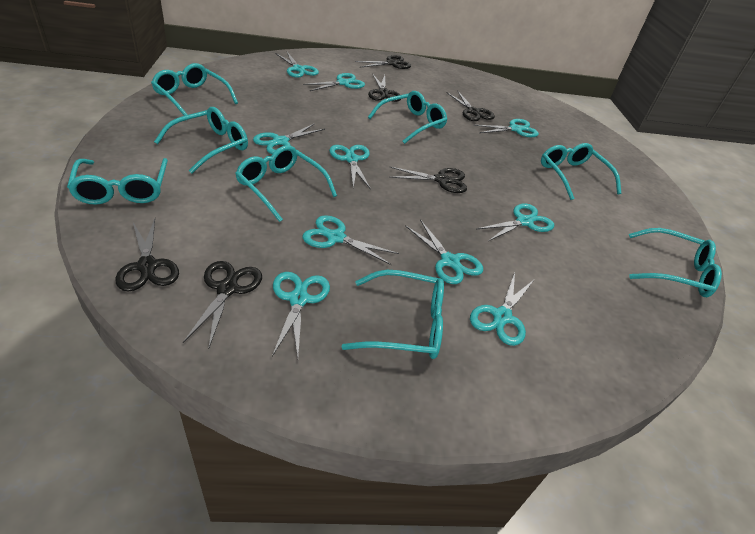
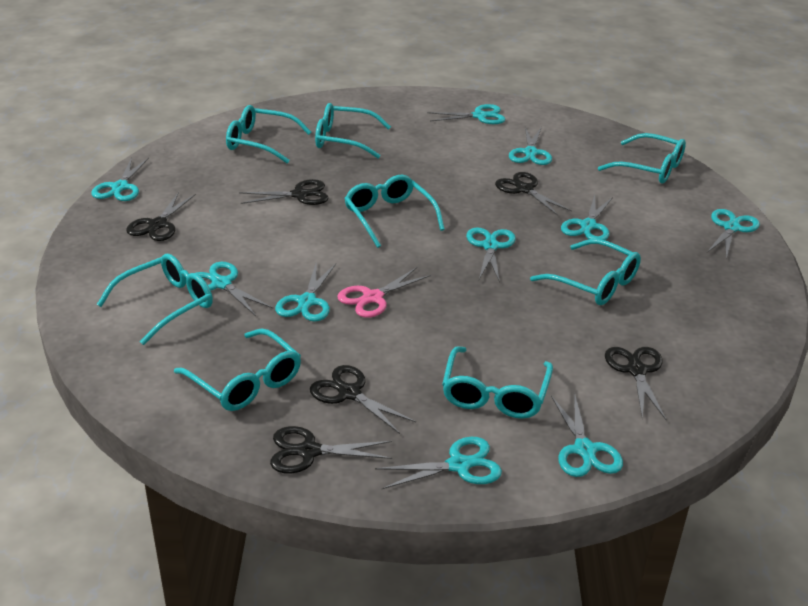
pink scissors: none = 0 -> [337,267,431,318] = 1

